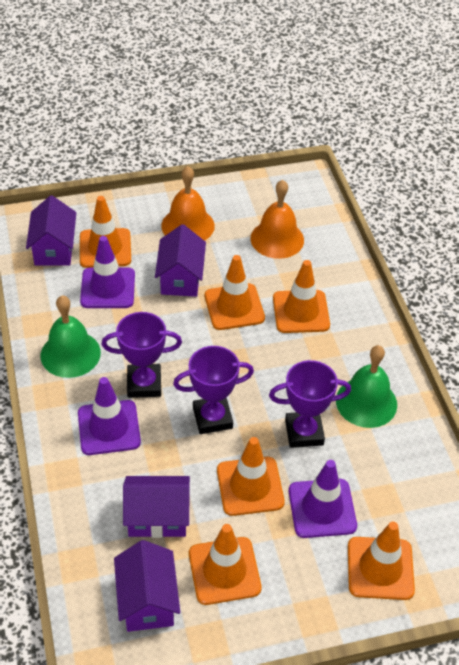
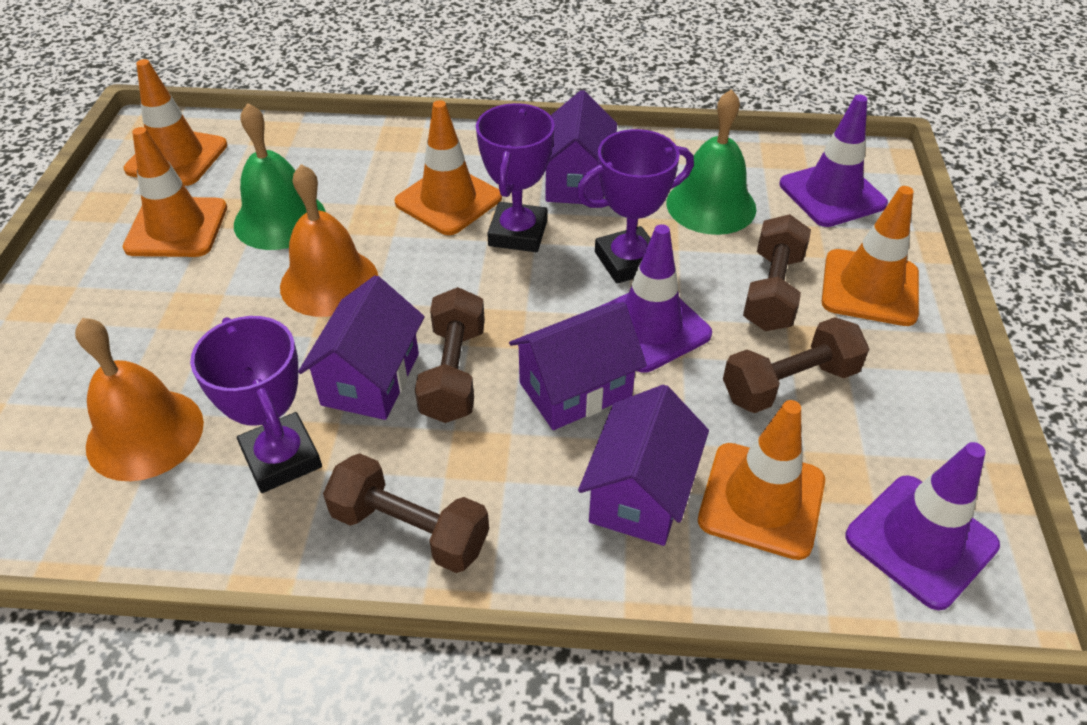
brown dumbbell: none = 0 -> [323,453,489,573] [415,287,485,423] [723,317,869,413] [743,214,811,331] = 4
orange traffic cone: [80,196,131,268] [189,524,262,605] [205,255,265,330] [217,437,285,516] [273,260,330,333] [348,522,415,600] = 6 -> [123,127,227,257] [124,59,228,186] [394,100,502,235] [698,400,825,560] [821,186,919,326] = 5

